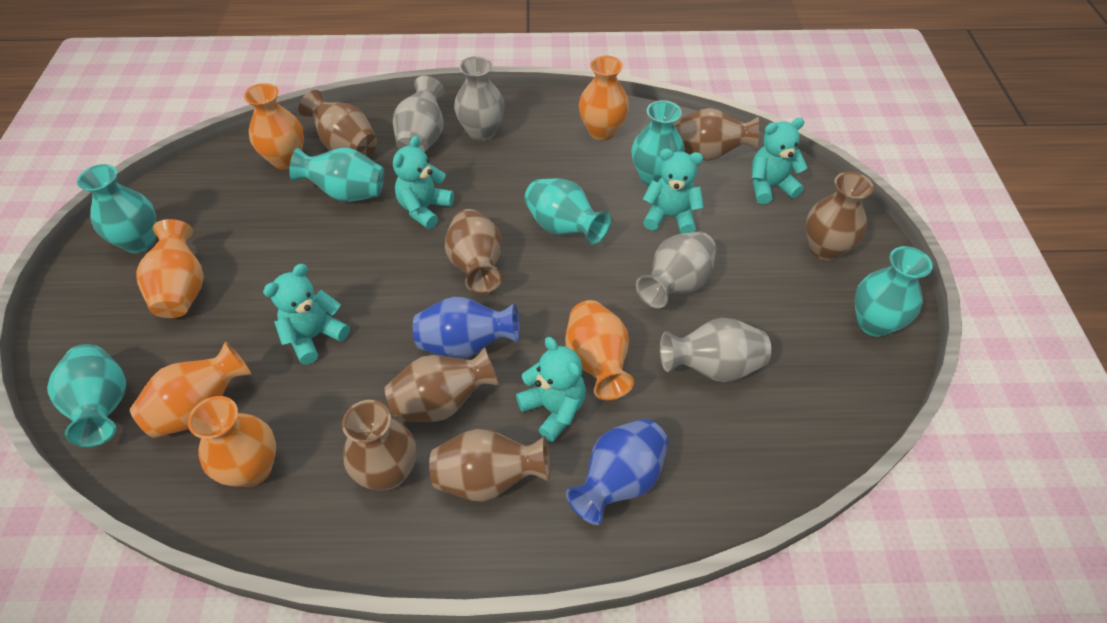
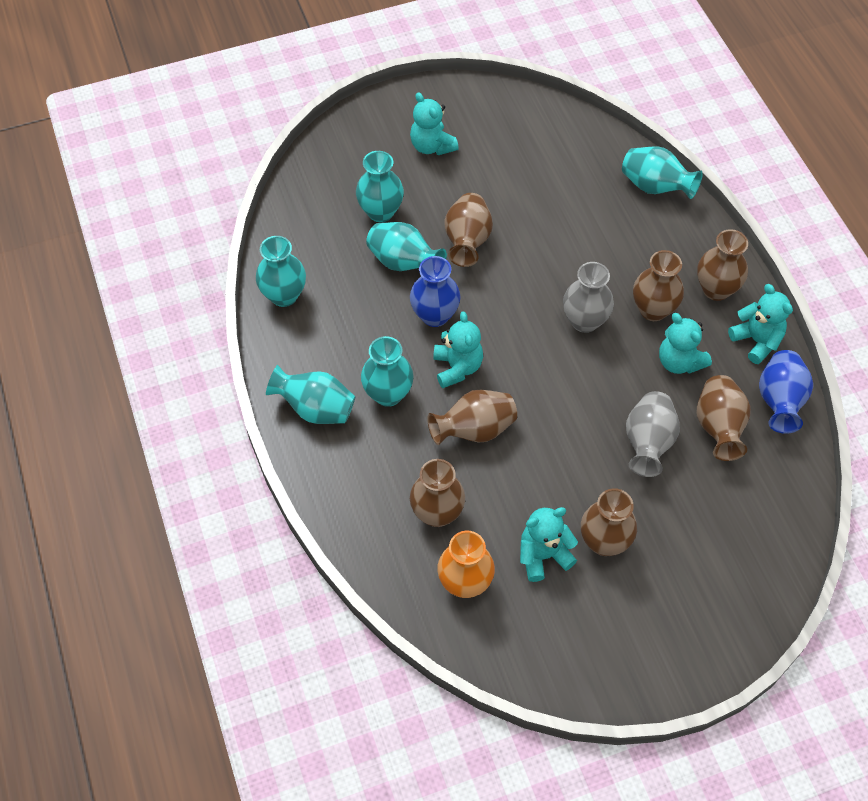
grey vase: [393,76,444,153] [454,56,505,141] [636,231,717,308] [660,318,771,382] = 4 -> [563,262,614,333] [626,391,680,477] = 2
orange vase: [130,342,251,438] [136,219,204,318] [188,396,276,487] [244,83,304,169] [565,300,634,400] [579,55,629,141] = 6 -> [437,531,495,598] = 1

